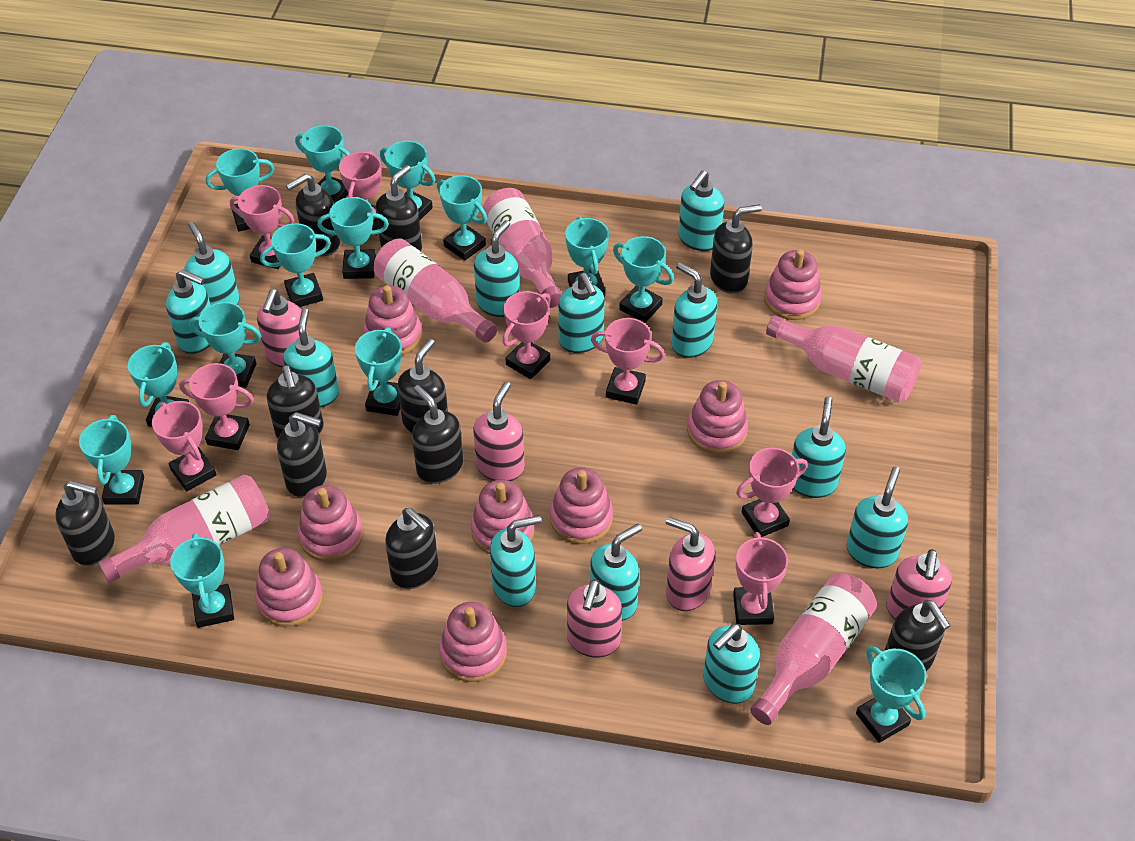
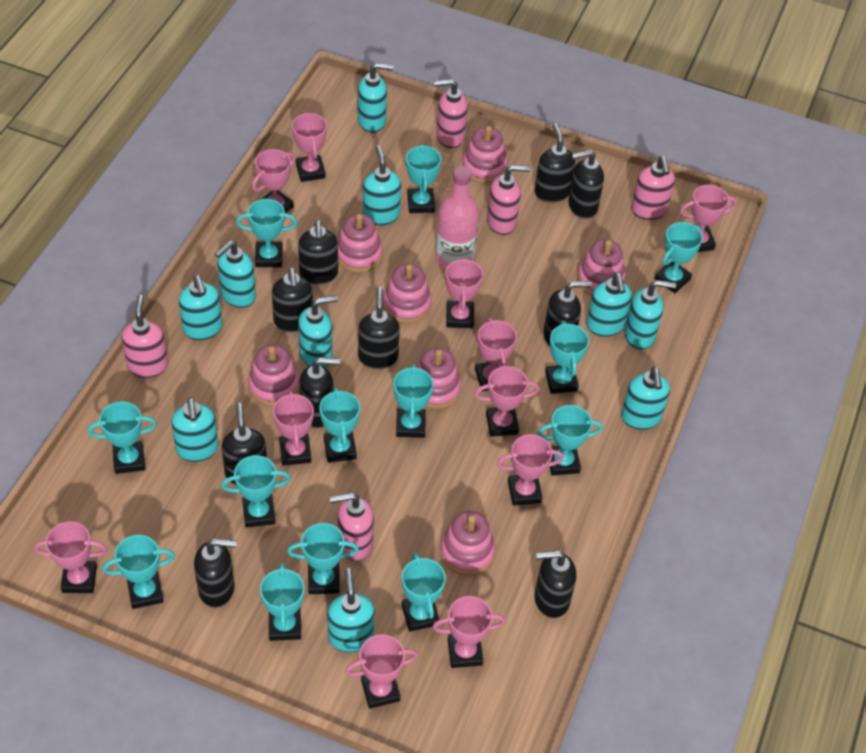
pink bottle: [98,475,270,583] [374,238,497,343] [483,188,562,308] [750,573,877,725] [766,315,921,402] = 5 -> [436,166,479,269] = 1
pink stacking toy: [255,548,323,627] [298,485,363,562] [363,285,422,355] [439,602,507,682] [471,480,535,554] [550,468,613,544] [687,380,748,454] [764,249,822,320] = 8 -> [248,344,299,406] [338,214,383,273] [383,264,432,323] [416,348,461,409] [440,511,495,575] [462,126,507,183] [577,239,626,296] = 7
pink trophy: [152,401,217,491] [179,363,254,450] [230,185,294,269] [339,151,382,235] [502,291,551,379] [591,318,665,405] [733,532,788,625] [736,448,808,537] = 8 -> [34,521,107,593] [252,149,295,213] [273,390,314,466] [292,112,327,182] [345,634,418,709] [432,596,505,668] [445,257,483,328] [474,366,539,437] [475,318,517,391] [497,434,564,505] [680,185,737,252] = 11
turquoise soap dispenser: [166,269,211,354] [184,221,240,305] [283,308,339,408] [474,220,520,317] [490,515,541,607] [558,273,605,353] [590,523,642,621] [671,262,717,358] [678,170,724,251] [703,624,760,704] [792,397,846,498] [846,467,908,568] = 12 -> [171,398,218,462] [179,275,223,340] [215,241,256,308] [298,296,338,367] [327,568,375,653] [358,63,394,133] [363,145,401,225] [586,273,632,337] [621,366,670,430] [624,280,676,350] = 10
turquoise trophy: [79,415,144,505] [128,342,189,427] [170,533,234,628] [189,302,261,388] [206,148,274,232] [260,223,331,307] [295,125,350,204] [317,197,389,279] [355,327,402,416] [380,141,435,221] [437,175,487,261] [565,217,609,297] [613,236,674,323] [856,646,927,743] = 14 -> [88,402,157,474] [102,535,175,609] [221,455,291,528] [236,199,298,267] [260,563,305,641] [287,523,359,594] [319,387,360,463] [393,364,433,438] [402,553,446,632] [406,144,441,213] [537,405,603,476] [545,321,589,394] [654,222,703,293] = 13

